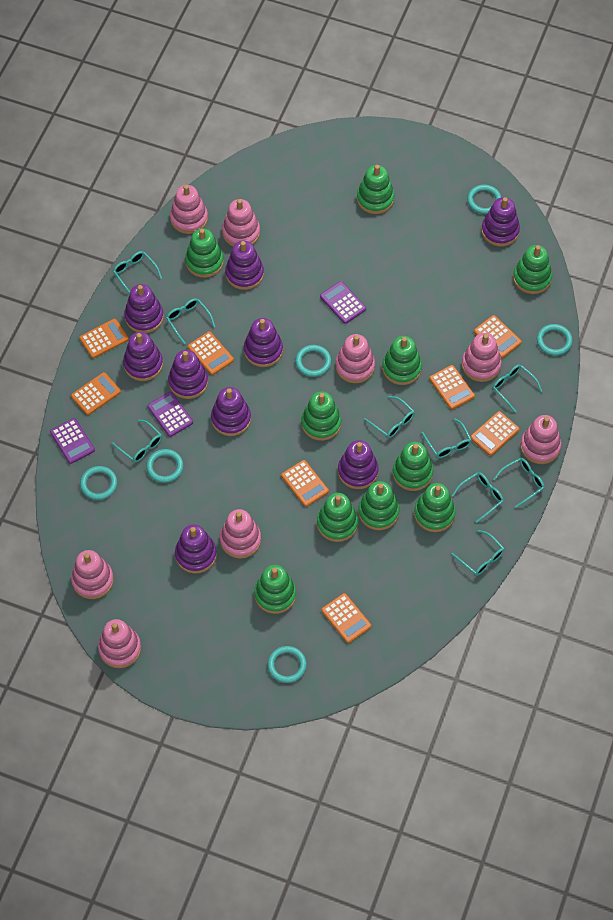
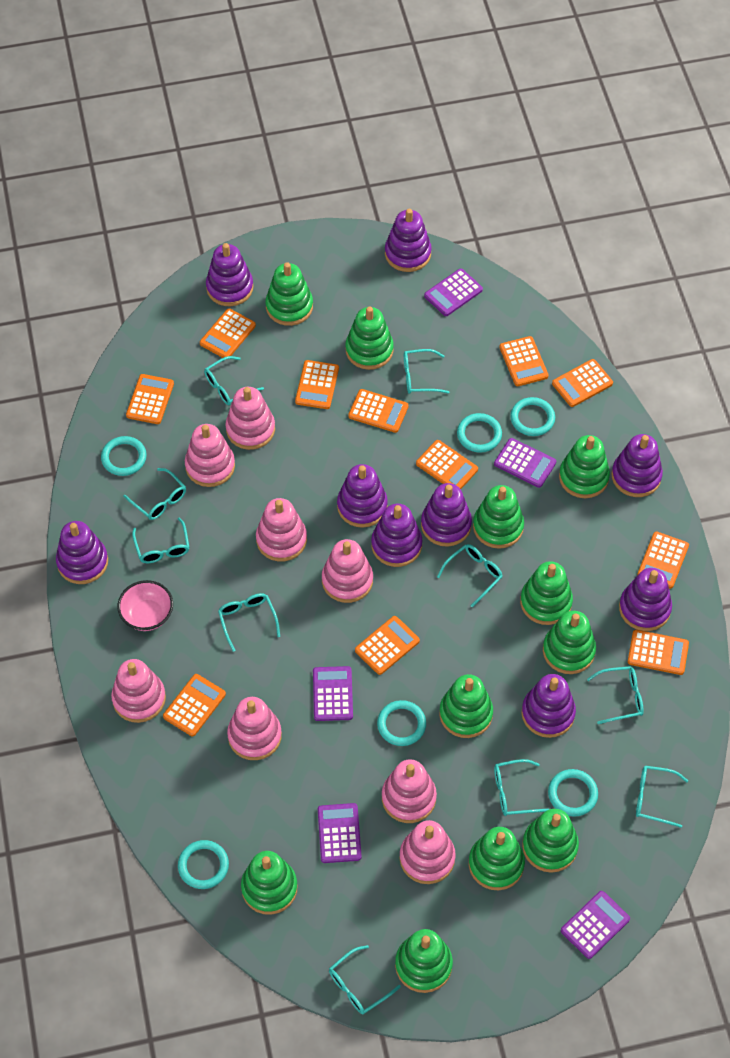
green stacking toy: [185,228,224,278] [254,565,296,614] [301,391,341,441] [317,493,358,542] [357,165,394,214] [358,481,399,530] [382,336,422,385] [393,442,434,491] [414,483,456,532] [513,245,552,294] = 10 -> [241,851,298,915] [266,262,313,326] [345,307,394,370] [395,929,453,993] [439,674,493,738] [469,827,525,890] [473,485,524,549] [520,561,573,625] [522,809,579,873] [543,611,596,674] [559,435,610,498] = 11
orange calculator: [71,372,121,415] [79,319,129,358] [188,331,234,375] [281,460,329,507] [321,593,371,643] [429,365,475,410] [470,411,519,456] [474,315,522,358] = 8 -> [126,374,174,424] [163,674,226,736] [200,308,256,358] [295,360,339,409] [348,389,409,433] [355,616,420,675] [416,440,478,489] [499,336,549,386] [552,359,613,407] [628,630,689,675] [637,531,689,589] = 11
pink bowl: none = 0 -> [117,580,173,631] = 1
purple calculator: [50,418,95,464] [147,392,193,437] [320,281,366,324] = 3 -> [313,666,353,721] [318,803,362,863] [424,268,483,316] [494,438,556,488] [561,891,630,959] = 5
turquoise glasses: [111,419,162,463] [113,251,162,294] [166,298,215,344] [364,396,415,438] [422,418,472,458] [451,530,505,576] [452,472,504,523] [493,364,542,413] [493,458,544,508] = 9 -> [123,468,186,520] [132,517,189,563] [204,356,264,405] [218,593,280,652] [329,945,401,1015] [404,349,450,394] [437,544,503,607] [494,759,549,816] [587,666,644,724] [636,766,688,828] = 10

